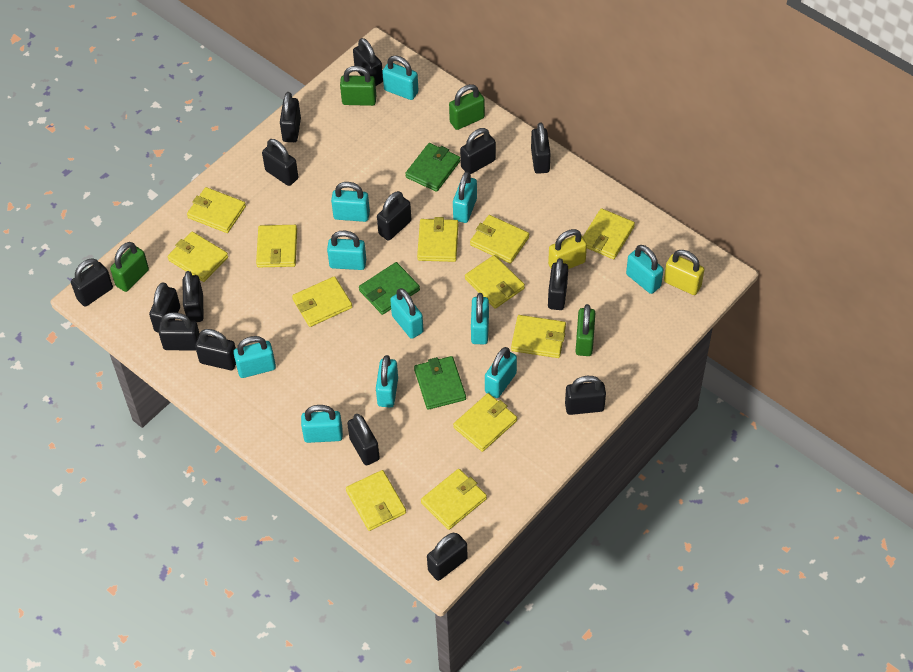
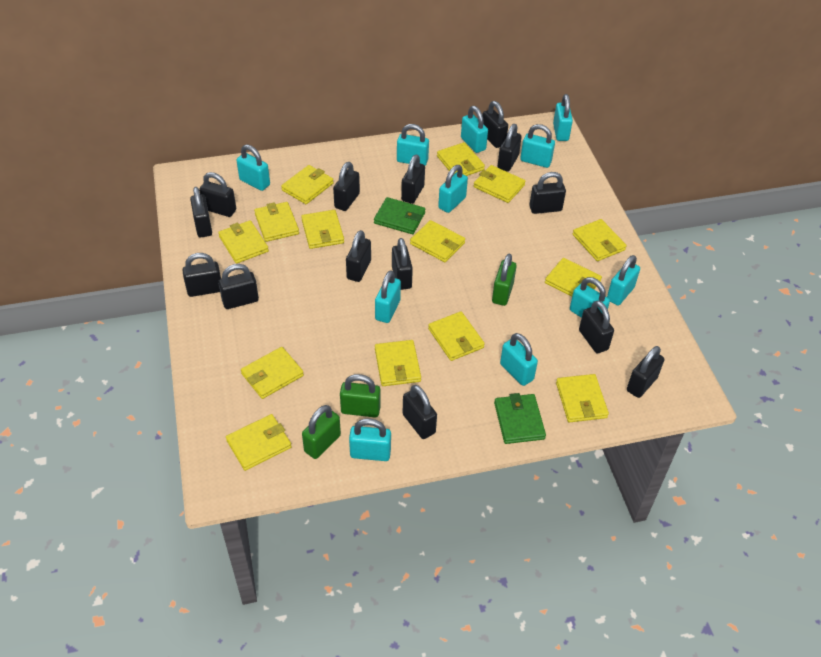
black padlock: [71,259,113,307] [149,282,180,332] [158,312,200,351] [183,271,204,322] [195,329,236,370] [262,139,298,186] [280,92,301,142] [347,414,380,465] [353,38,383,86] [377,191,411,241] [427,533,468,581] [460,128,496,174] [531,123,551,174] [548,258,568,310] [565,376,606,415] = 15 -> [182,253,221,297] [190,187,212,237] [199,172,236,217] [218,264,259,309] [333,162,360,211] [346,230,371,282] [392,238,413,290] [401,154,425,204] [403,385,437,439] [482,101,508,148] [497,124,522,172] [529,172,566,214] [579,300,614,353] [627,346,664,398] = 14
green padlock: [110,242,149,292] [340,66,376,106] [449,84,485,130] [575,304,595,356] = 4 -> [302,405,341,459] [340,374,381,417] [492,254,516,306] = 3
green wallet: [359,262,420,315] [405,143,460,192] [414,356,466,410] = 3 -> [374,197,425,234] [494,393,546,444] = 2
yellow padlock: [548,229,587,269] [664,250,705,295] = 2 -> none = 0
yellow wallet: [167,232,228,282] [187,187,246,233] [256,225,297,267] [292,276,352,327] [346,470,406,531] [417,217,459,262] [421,469,487,530] [453,393,517,452] [465,255,525,309] [470,215,529,264] [511,315,566,358] [583,208,635,259] = 12 -> [218,220,269,264] [226,414,292,471] [241,347,304,399] [254,202,299,242] [281,165,334,204] [301,210,344,249] [375,340,421,386] [410,220,465,262] [428,311,485,361] [437,142,485,176] [474,165,526,203] [545,258,602,297] [556,374,609,422] [573,219,627,261] = 14

